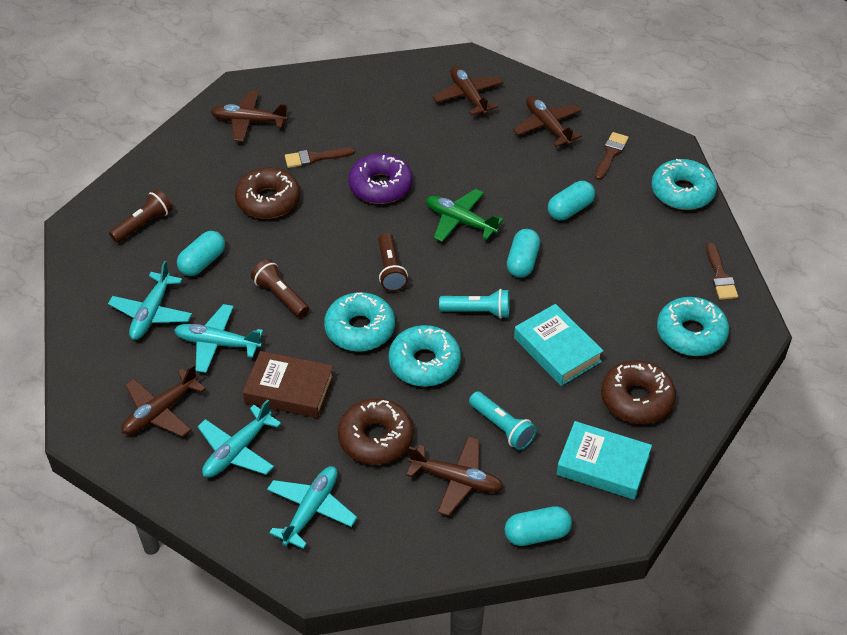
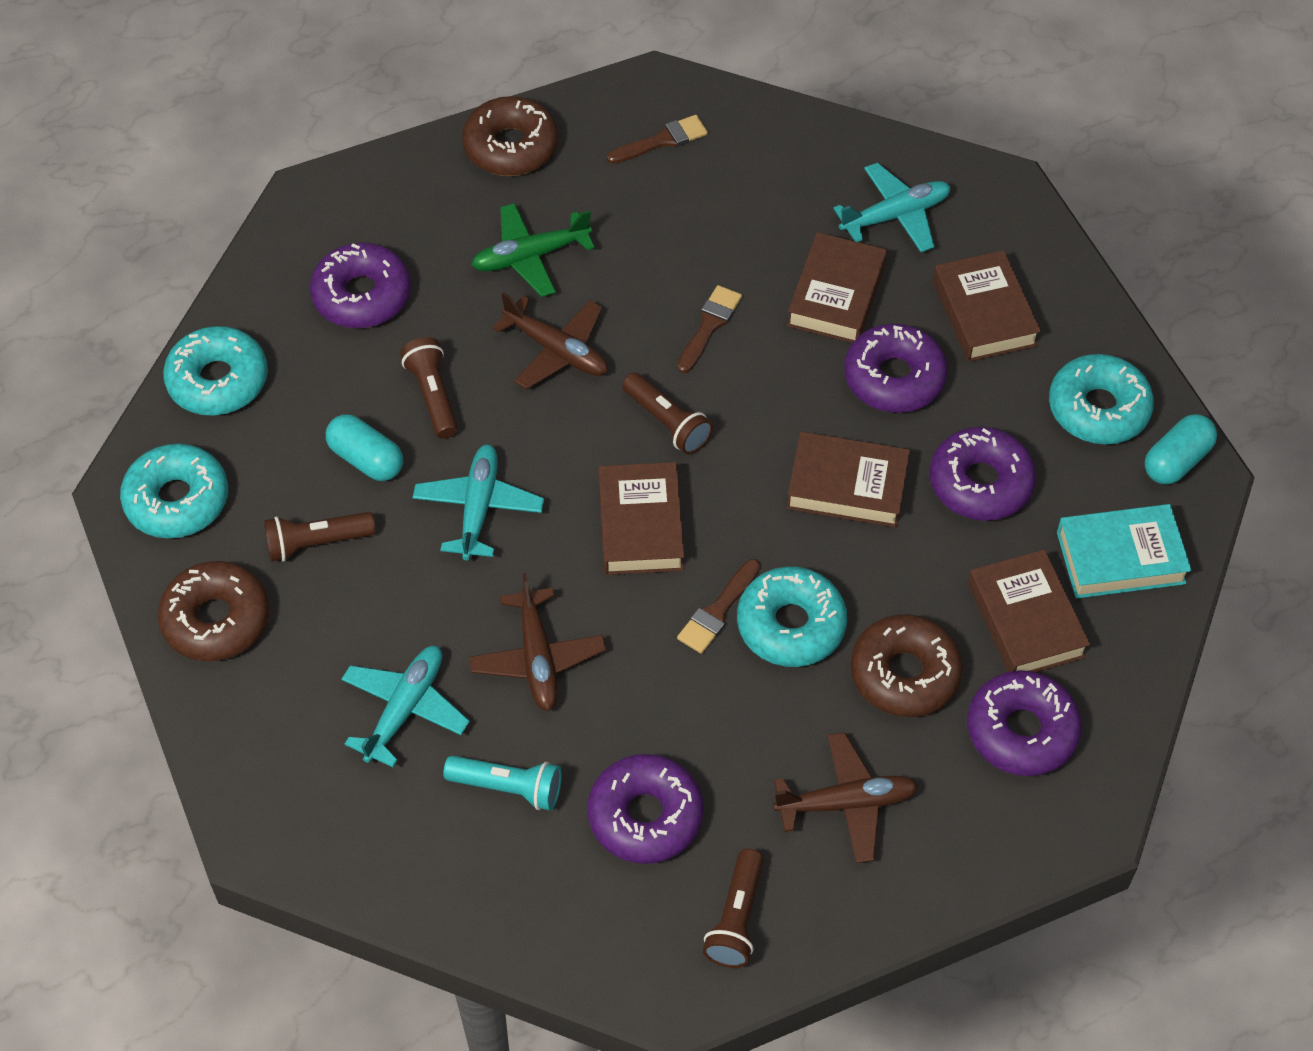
brown book: [243,351,334,418] = 1 -> [598,462,684,575] [787,232,887,343] [787,432,910,527] [933,250,1041,362] [968,550,1090,672] = 5
brown flashlight: [109,189,173,243] [251,259,309,318] [378,233,408,292] = 3 -> [264,512,375,562] [400,337,458,439] [622,373,713,454] [703,848,764,968] = 4
brown plane: [122,364,206,437] [210,90,288,142] [406,436,504,516] [433,66,503,116] [513,96,582,147] = 5 -> [469,573,606,711] [492,292,608,390] [773,732,918,863] = 3
purple donut: [348,153,413,204] = 1 -> [310,242,411,328] [588,754,704,864] [844,324,947,413] [929,427,1036,521] [967,670,1082,776] = 5
turquoise book: [514,304,604,386] [557,421,652,500] = 2 -> [1057,504,1192,599] = 1
turquoise capsule: [177,231,225,276] [505,506,572,546] [507,229,540,278] [548,181,595,220] = 4 -> [326,414,403,481] [1145,414,1217,485] = 2
turquoise flashlight: [439,289,509,319] [469,391,537,450] = 2 -> [443,756,562,811] = 1
turquoise plane: [108,261,192,340] [174,304,263,373] [197,399,281,478] [267,466,357,549] = 4 -> [341,646,470,767] [412,444,544,560] [833,163,951,252] = 3

